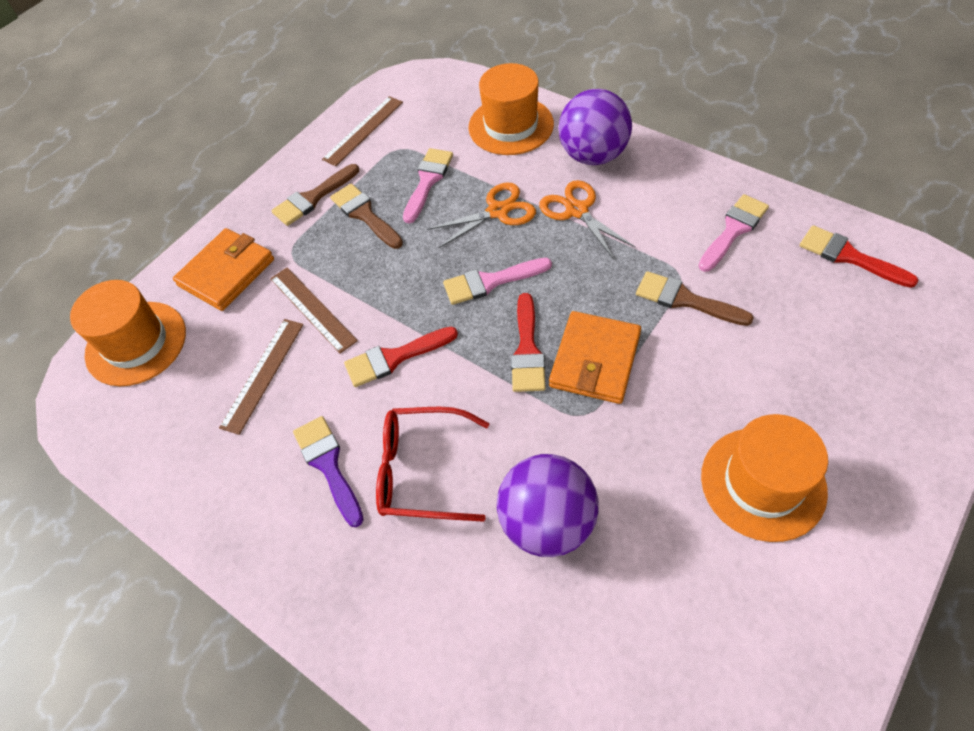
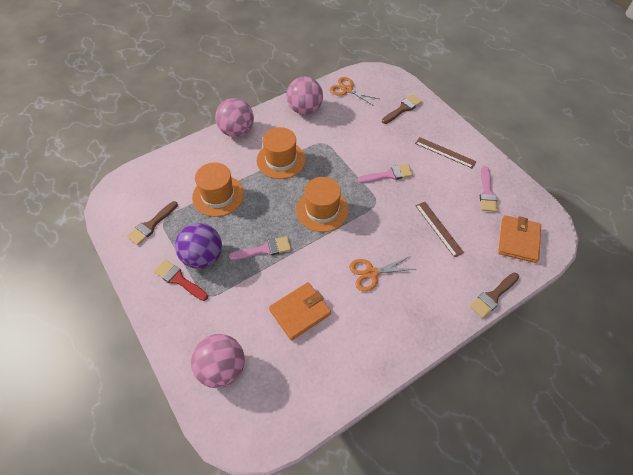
brown ruler: [219,319,304,435] [270,267,358,353] [322,96,403,166] = 3 -> [415,137,476,168] [415,202,464,257] = 2
pink ball: none = 0 -> [191,334,245,388] [215,98,254,137] [286,77,323,115] = 3
purple ball: [497,454,599,557] [559,89,632,165] = 2 -> [175,223,222,269] = 1
purple brush: [293,416,364,527] = 1 -> none = 0
red brush: [344,326,458,387] [511,293,546,392] [800,225,919,288] = 3 -> [154,259,208,301] = 1
red glasses: [376,407,490,522] = 1 -> none = 0

